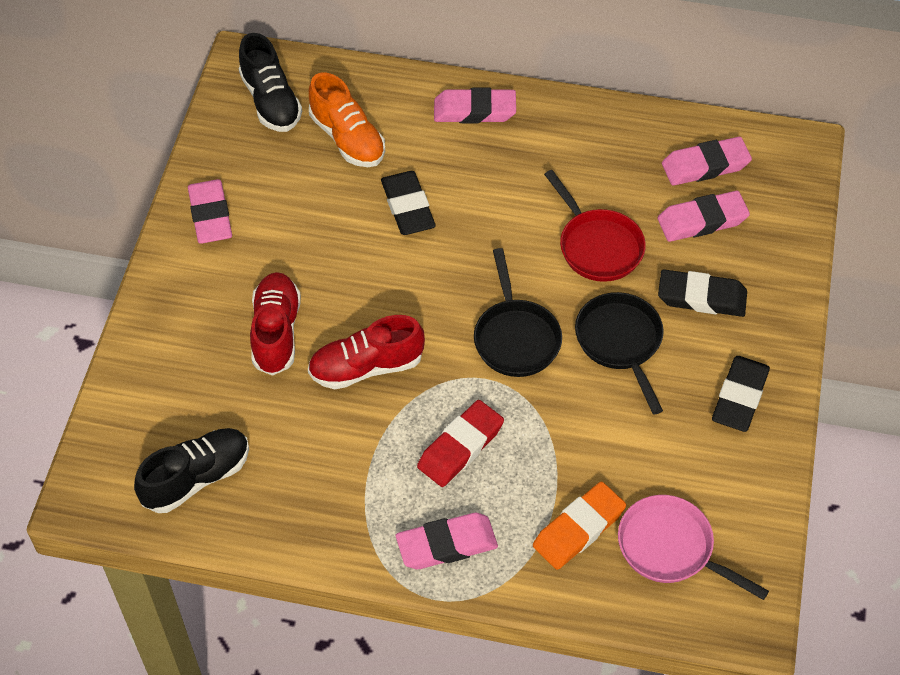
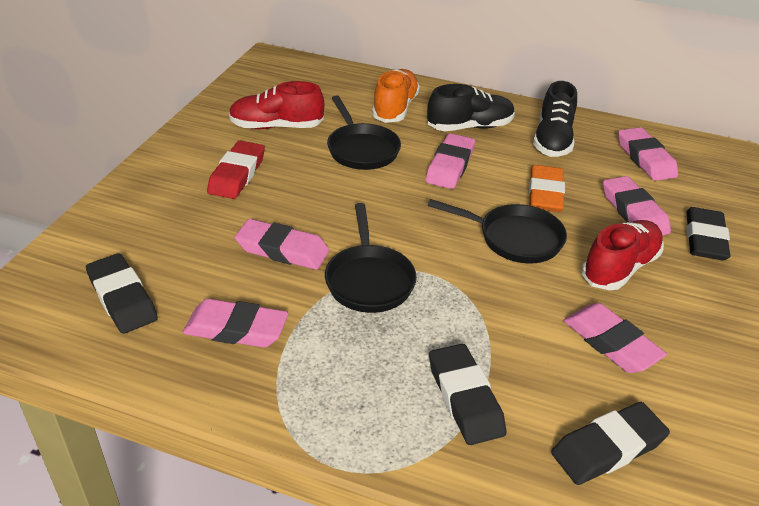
black eraser: [381,171,436,235] [658,269,747,317] [712,356,770,432] = 3 -> [86,253,158,334] [429,344,506,445] [551,402,670,485] [686,207,730,261] = 4
black pan: [474,248,562,377] [575,292,664,414] = 2 -> [325,203,417,313] [327,96,401,170] [428,199,567,264] = 3
pink eraser: [188,179,232,244] [396,513,498,569] [434,88,516,123] [658,191,750,242] [662,137,752,186] = 5 -> [183,299,288,348] [235,219,329,270] [426,133,475,189] [563,303,667,373] [603,176,671,235] [618,127,678,181] = 6
pink pan: [618,495,769,600] = 1 -> none = 0
red pan: [544,170,646,282] = 1 -> none = 0

